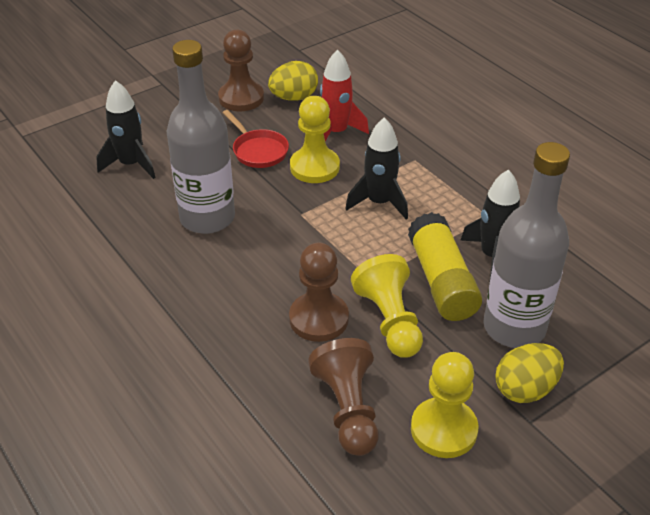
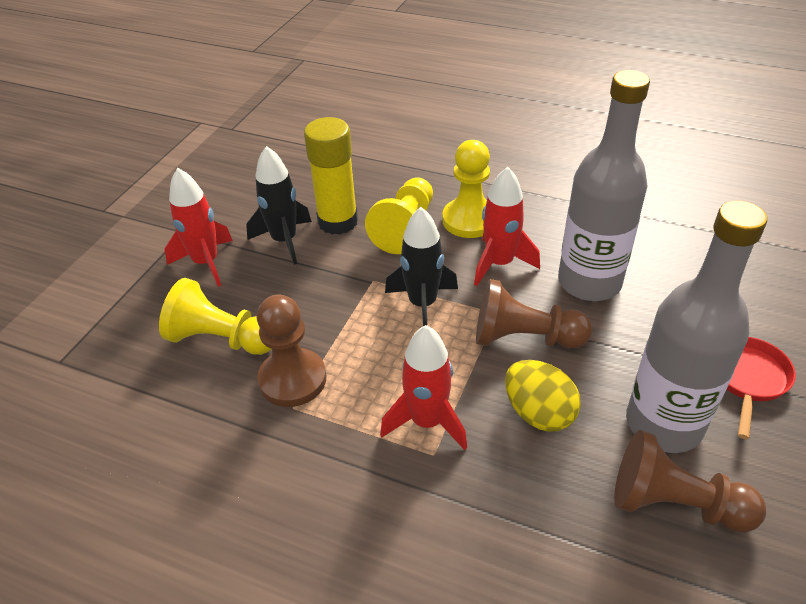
black rocket: [96,80,156,179] [345,118,408,220] [460,169,520,283] = 3 -> [246,146,312,265] [385,207,458,326] = 2
red rocket: [320,50,369,141] = 1 -> [165,168,233,287] [380,325,467,450] [474,167,540,286] = 3
yellow egg: [268,61,318,101] [495,343,564,403] = 2 -> [505,360,581,432] = 1

